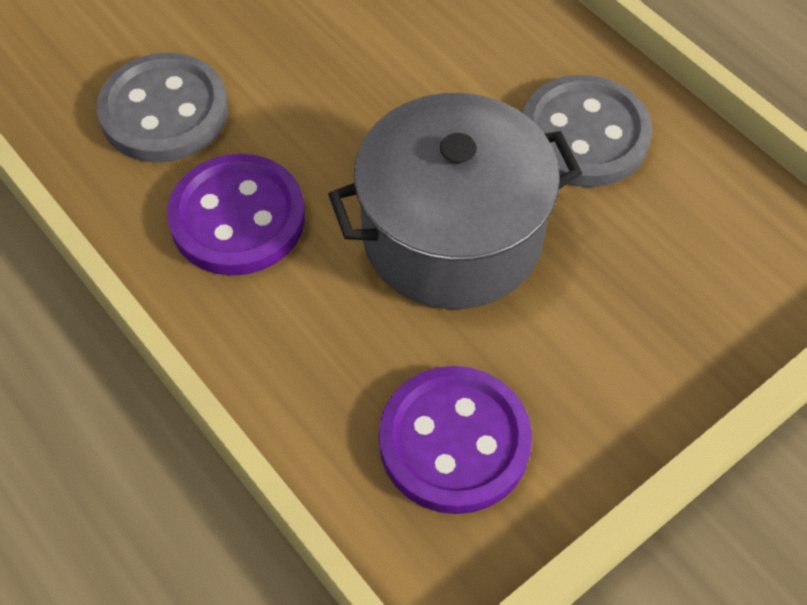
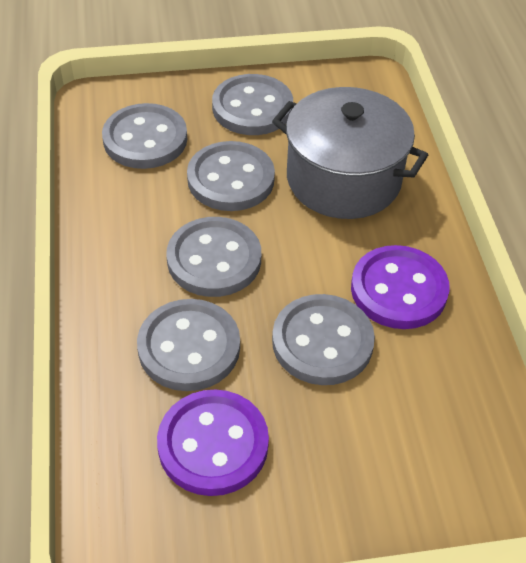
grey button: [97,52,228,163] [523,75,652,187] = 2 -> [102,103,187,169] [137,299,240,391] [166,217,261,297] [187,141,275,211] [212,74,293,135] [272,294,375,385] = 6

